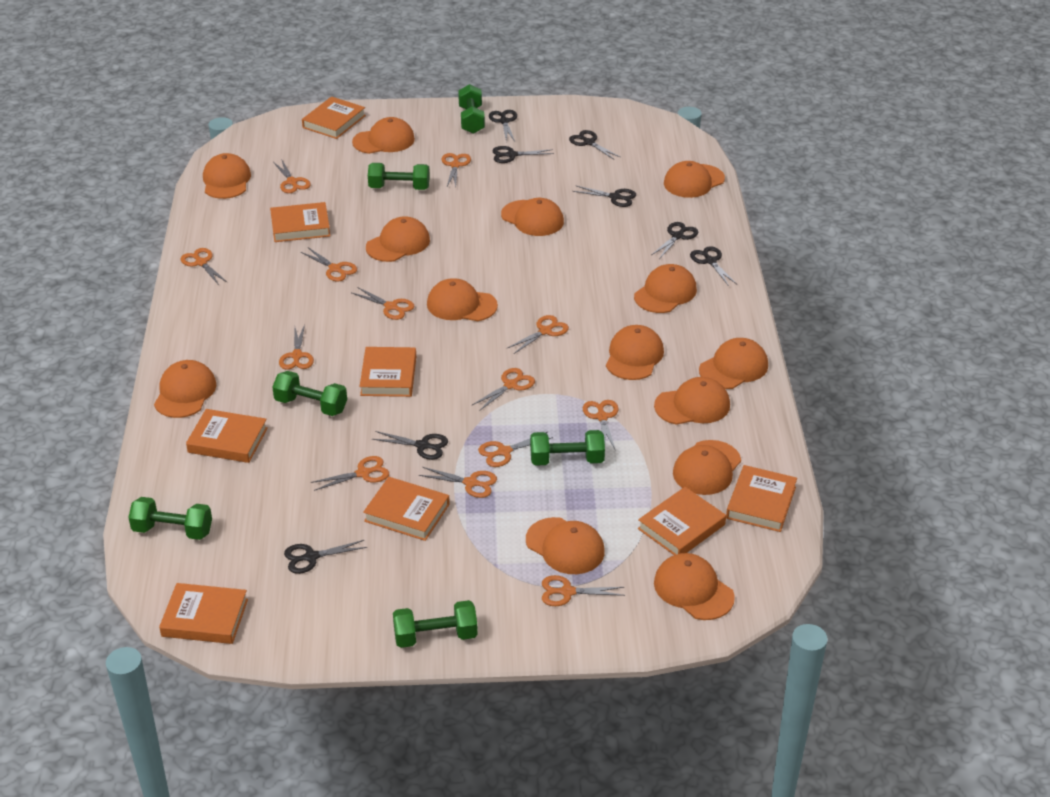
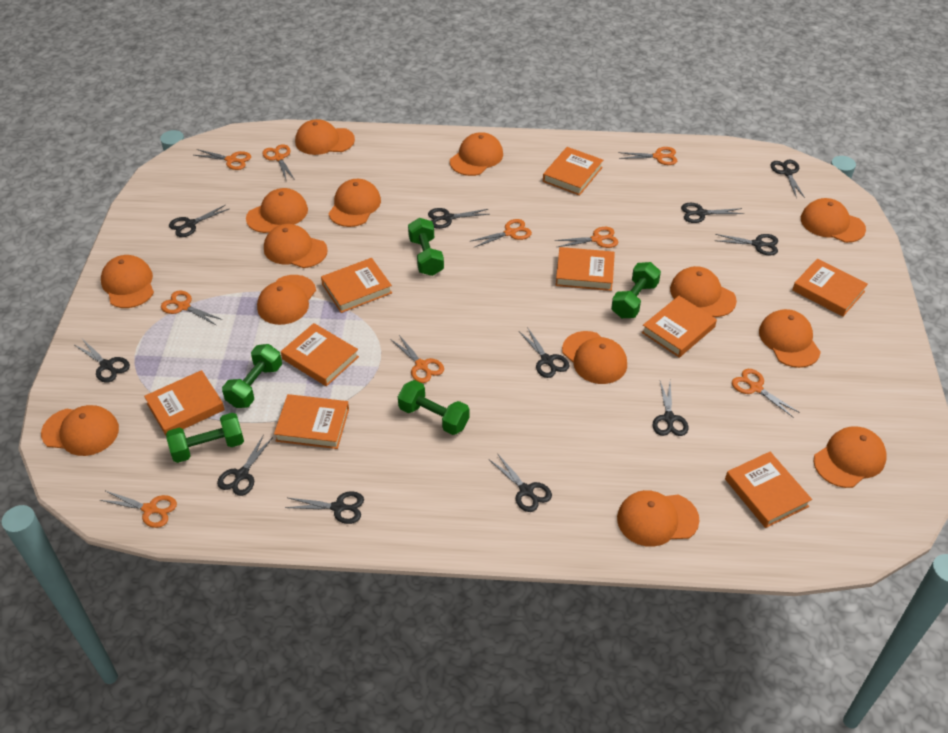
black scissors: [284,540,367,574] [372,431,448,460] [489,110,517,142] [492,146,554,163] [569,130,620,160] [573,185,636,207] [651,222,698,259] [690,246,737,286] = 8 -> [75,339,130,383] [169,205,229,237] [217,434,273,496] [285,491,364,524] [428,208,490,229] [490,453,552,512] [519,327,569,378] [653,381,688,436] [681,203,744,223] [714,234,778,256] [770,160,805,198] = 11
green dumbbell: [128,497,212,540] [272,371,347,416] [368,163,430,190] [393,600,478,648] [458,84,485,134] [530,430,605,466] = 6 -> [166,413,244,463] [222,344,282,408] [398,380,469,435] [408,218,444,276] [611,262,661,318] = 5
orange book: [159,583,248,644] [186,409,268,463] [270,202,330,242] [302,96,366,139] [360,347,416,397] [363,477,450,541] [638,487,726,555] [726,465,797,532] = 8 -> [144,370,225,435] [274,394,349,449] [281,323,359,386] [321,258,392,313] [543,147,603,196] [556,247,615,291] [642,296,717,358] [725,452,812,528] [792,259,868,317] = 9
orange scissors: [180,248,228,285] [273,159,311,193] [279,324,314,370] [301,247,357,281] [311,456,389,491] [352,287,415,320] [419,467,497,498] [442,153,471,187] [472,368,535,411] [478,432,553,467] [508,315,569,354] [542,575,625,606] [583,400,618,451] = 13 -> [100,491,177,528] [161,291,223,325] [194,149,251,170] [262,144,295,180] [390,334,444,383] [471,219,532,247] [554,227,618,248] [618,147,677,165] [732,369,800,418] = 9

